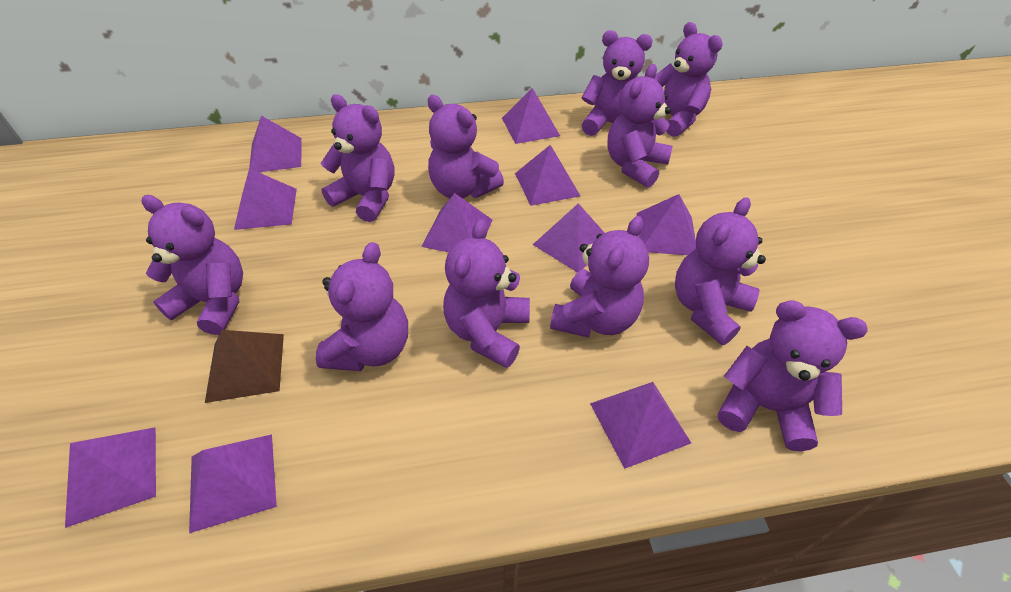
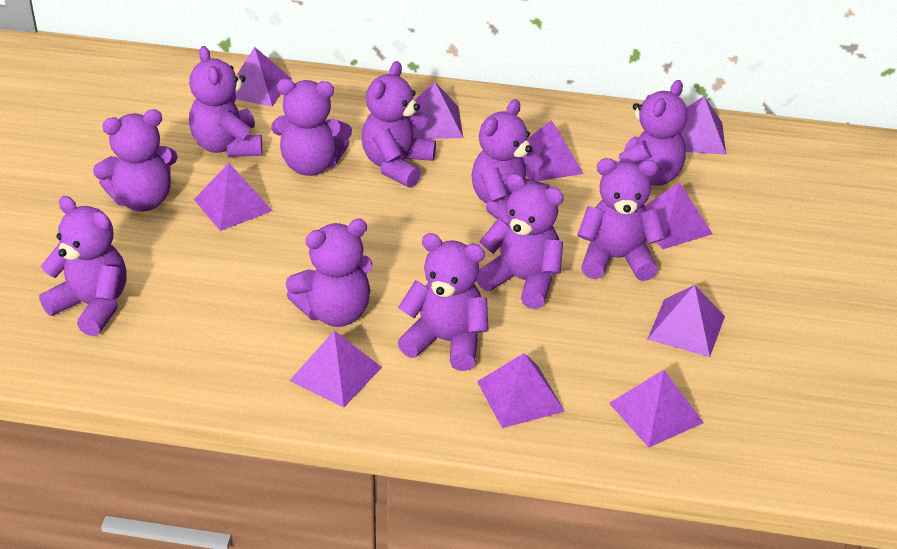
brown pyramid: [205,330,284,403] = 1 -> none = 0

